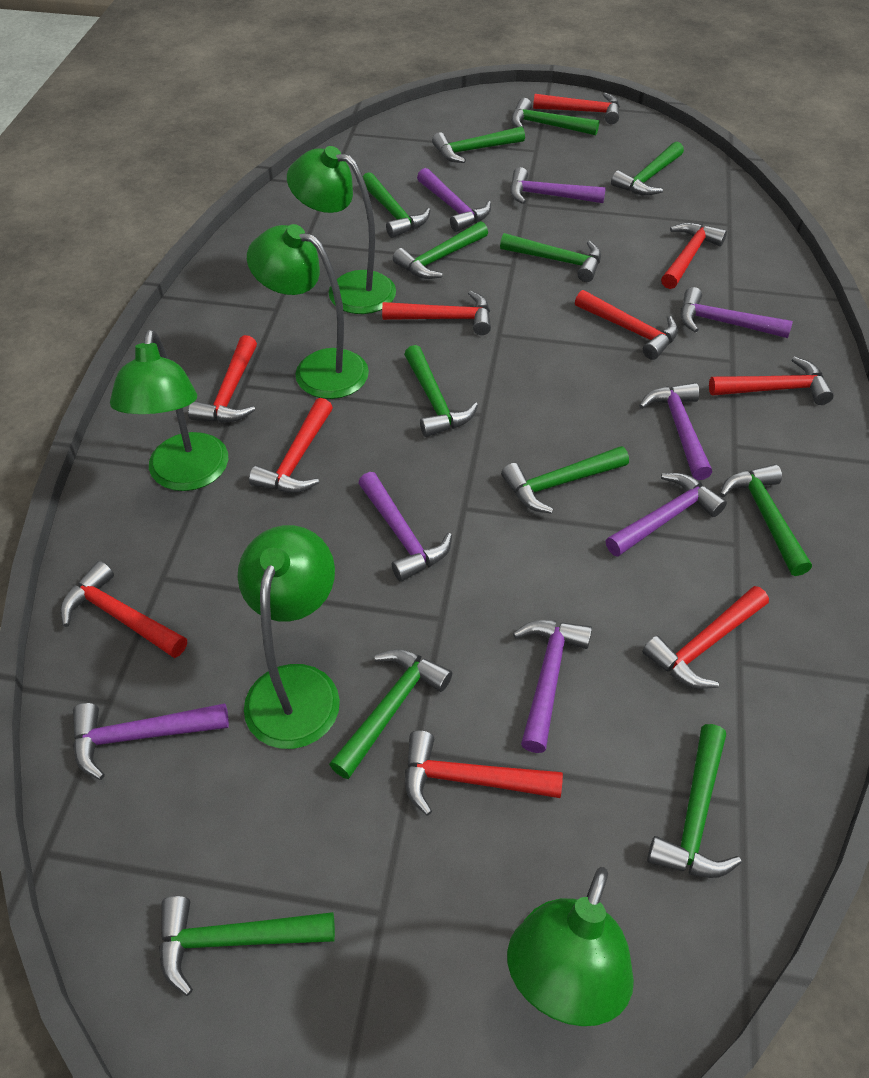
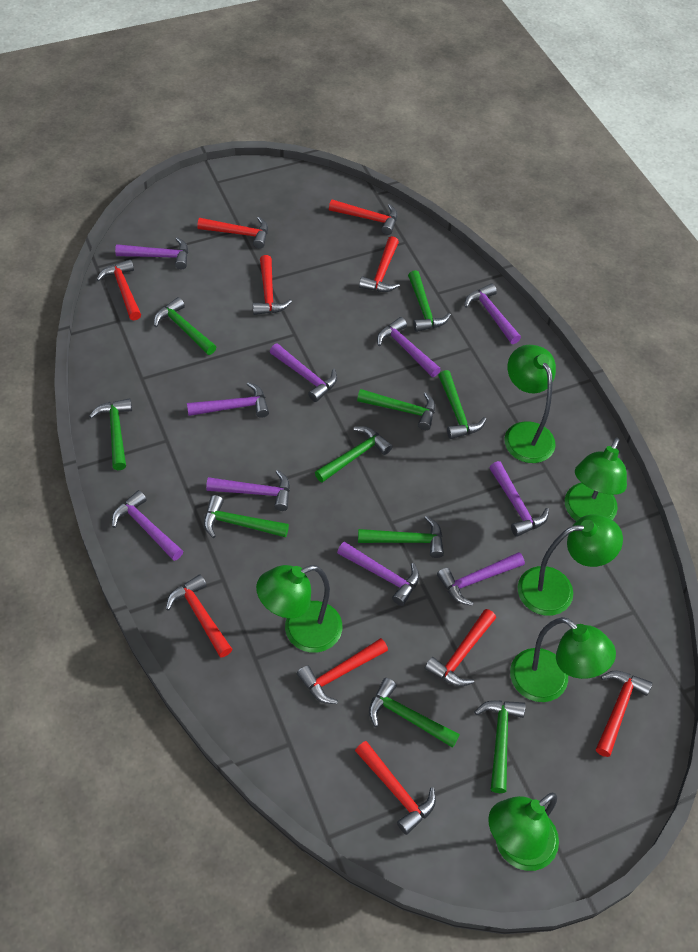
green hammer: [159,896,335,996] [329,649,452,779] [363,172,430,238] [393,221,488,279] [404,345,478,437] [432,126,525,163] [500,233,601,282] [501,446,629,514] [511,98,599,135] [611,142,684,196] [647,724,742,878] [720,464,812,576] = 12 -> [89,398,132,470] [154,297,216,355] [204,495,289,538] [315,426,392,483] [357,389,435,430] [358,516,444,558] [369,678,460,748] [408,270,451,332] [438,370,486,439] [474,700,525,793] = 10
green lamp: [110,330,228,491] [238,525,340,749] [247,224,369,399] [287,146,396,314] [507,867,634,1026] = 5 -> [256,565,342,653] [488,793,559,871] [504,345,556,463] [510,617,616,702] [517,514,623,616] [565,438,627,521] = 6
purple hammer: [73,703,229,780] [358,472,452,582] [417,168,491,232] [510,167,606,204] [513,620,592,753] [606,473,727,557] [639,383,712,480] [681,287,793,338] = 8 -> [112,490,183,561] [115,237,188,269] [187,382,269,418] [206,470,290,511] [270,343,337,402] [337,542,419,606] [377,317,441,377] [437,552,525,606] [465,283,521,344] [489,461,549,537] = 10

